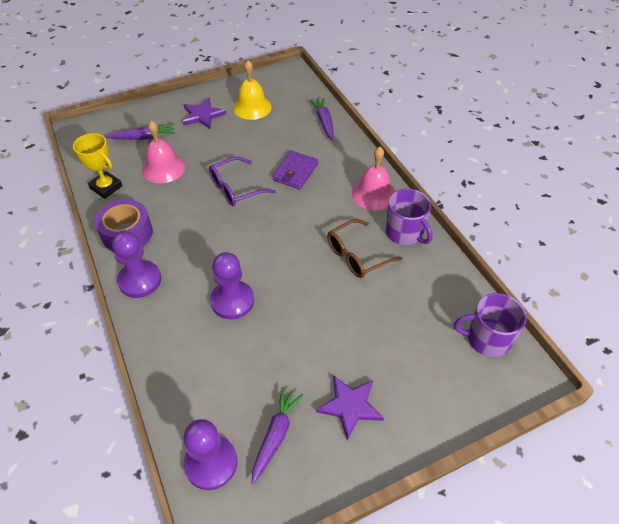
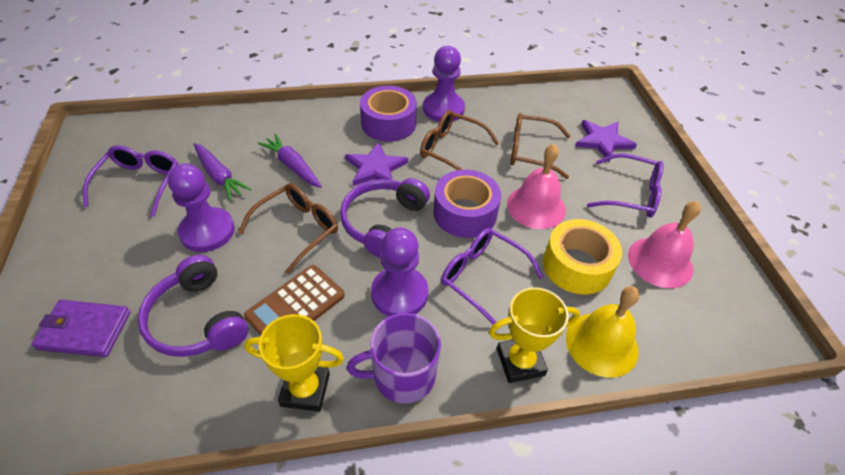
brown calculator: none = 0 -> [244,265,345,336] = 1
brown glasses: [327,219,402,278] = 1 -> [238,183,338,275] [420,110,499,170] [510,113,571,179] = 3
purple carrot: [106,123,175,140] [252,387,303,484] [310,97,334,140] = 3 -> [194,143,251,201] [257,134,322,188] = 2
purple glasses: [209,157,276,206] = 1 -> [83,145,179,217] [441,228,544,325] [587,153,664,218] = 3
purple headphones: none = 0 -> [138,255,248,357] [340,178,430,258] = 2
purple mug: [385,189,433,245] [454,293,527,357] = 2 -> [347,313,441,404] = 1
purple tape: [95,199,153,252] = 1 -> [360,86,417,142] [433,170,501,238] = 2
yellow tape: none = 0 -> [543,219,622,295] = 1
yellow trophy: [73,133,122,199] = 1 -> [244,314,344,412] [489,287,580,383] = 2

